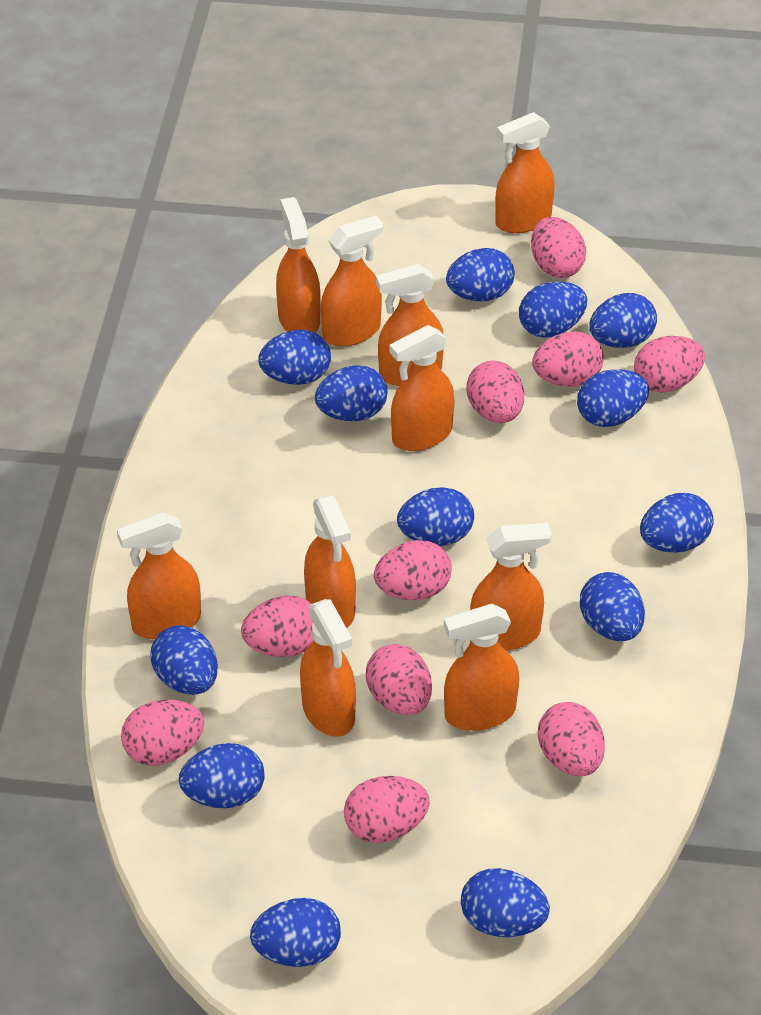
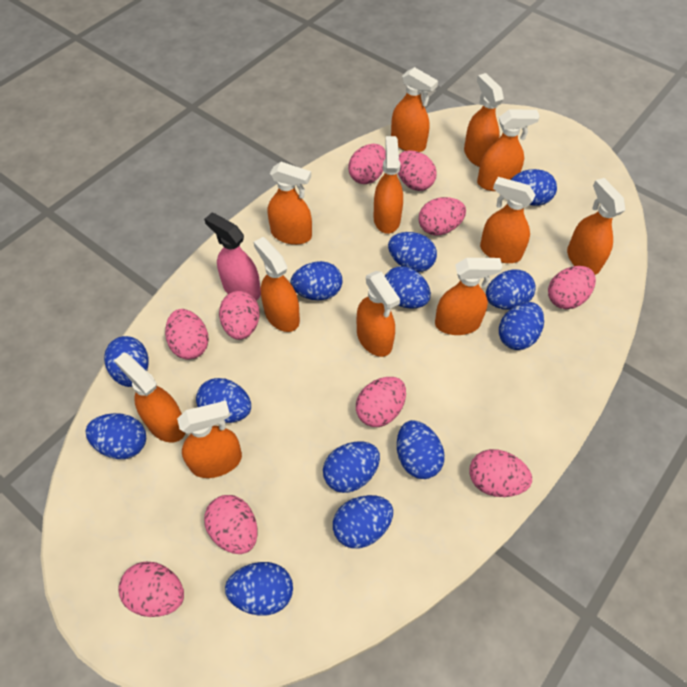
orange spray bottle: [117,512,201,639] [276,197,321,333] [300,599,356,737] [304,495,356,628] [321,216,383,347] [376,264,444,386] [390,325,454,451] [444,604,519,731] [470,523,552,650] [495,112,555,233] = 10 -> [114,353,185,443] [177,401,242,478] [254,237,300,332] [268,162,312,245] [357,271,400,357] [373,136,403,234] [391,67,438,152] [435,258,502,335] [464,73,504,167] [477,109,540,191] [480,177,536,263] [567,178,625,275] = 12
pink spray bottle: none = 0 -> [204,213,261,301] = 1

